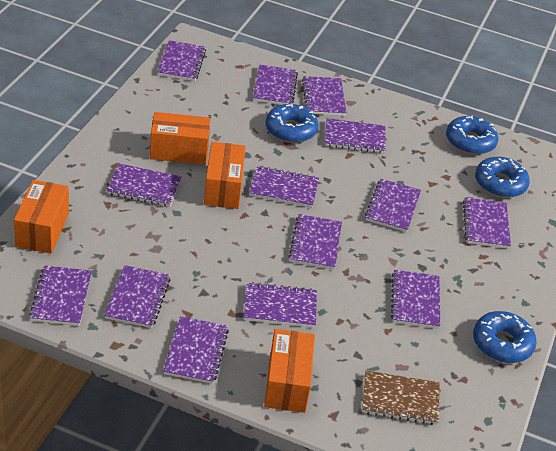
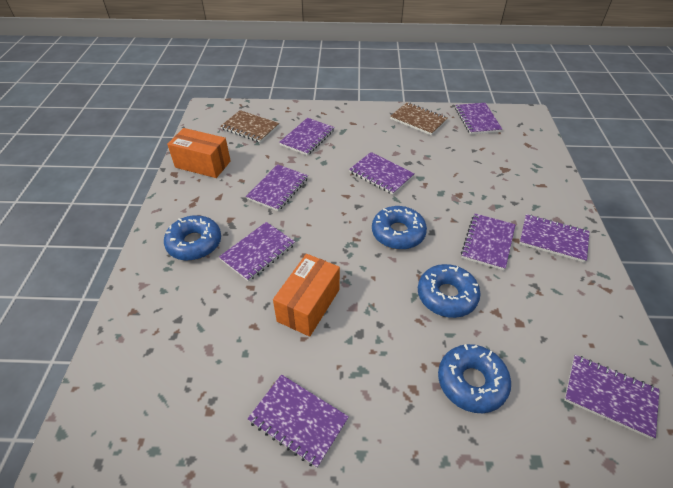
brown notebook: [362,370,440,425] = 1 -> [220,110,279,143] [390,102,448,135] = 2
orange box: [14,180,69,254] [150,112,211,165] [204,142,246,209] [264,329,315,413] = 4 -> [167,128,231,178] [273,254,340,337] = 2
purple notebook: [29,265,92,326] [104,265,171,328] [107,164,181,207] [158,40,206,81] [163,316,229,384] [244,282,317,328] [249,166,319,208] [253,65,298,105] [289,214,342,270] [302,76,347,116] [325,118,386,153] [365,179,421,232] [391,270,440,329] [463,197,511,249] = 14 -> [219,222,295,282] [246,164,308,211] [247,374,349,468] [279,118,335,156] [349,152,415,195] [455,103,502,134] [461,214,516,270] [519,214,589,263] [564,355,660,439] = 9

